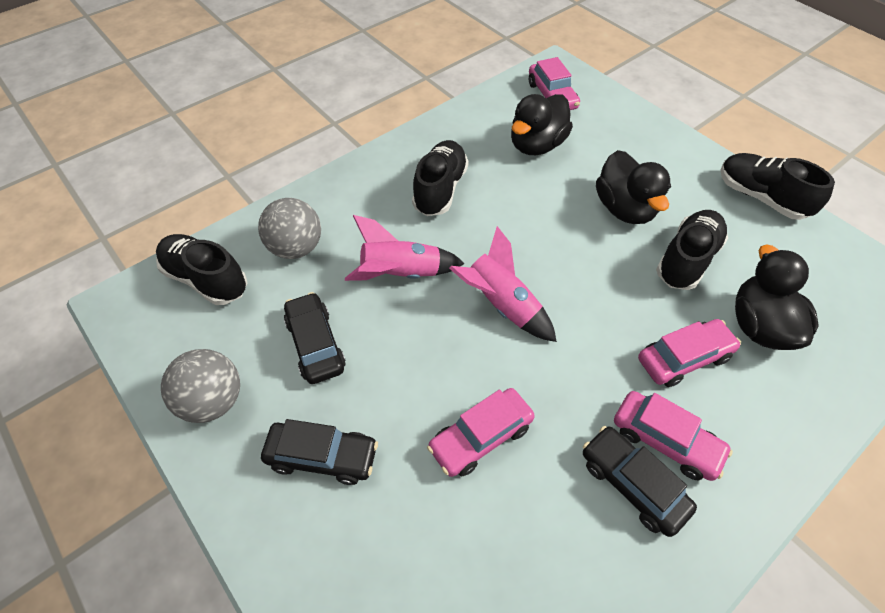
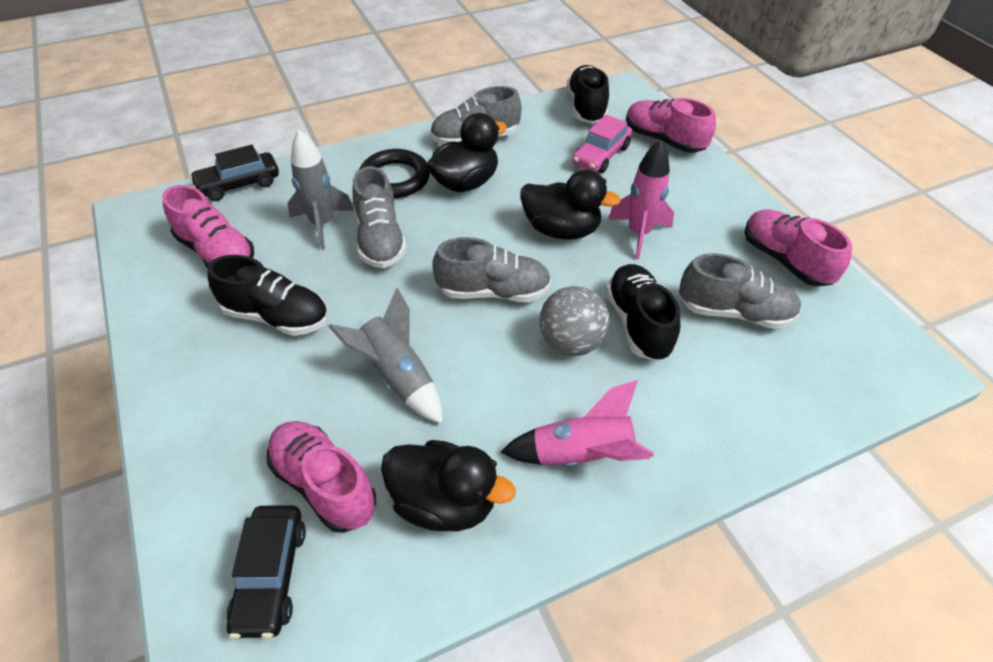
black car: [261,419,378,485] [284,292,346,384] [583,426,697,537] = 3 -> [189,145,279,201] [227,505,306,639] = 2
black ring: none = 0 -> [359,149,430,198] = 1
black shoe: [156,234,247,305] [412,140,469,216] [656,210,728,290] [720,153,835,220] = 4 -> [207,255,328,336] [567,65,609,124] [606,264,680,361] = 3
grey ball: [161,349,240,423] [258,198,321,259] = 2 -> [539,286,610,356] = 1
grey rocket: none = 0 -> [288,130,354,250] [328,287,442,424] = 2
grey shoe: none = 0 -> [353,166,407,268] [430,86,521,145] [432,237,551,302] [679,253,801,329] = 4
pink car: [427,388,535,477] [529,57,580,110] [614,391,733,481] [638,319,741,387] = 4 -> [572,115,632,173] = 1
pink shoe: none = 0 -> [162,185,254,267] [267,421,376,533] [626,98,716,153] [745,209,852,287] = 4

